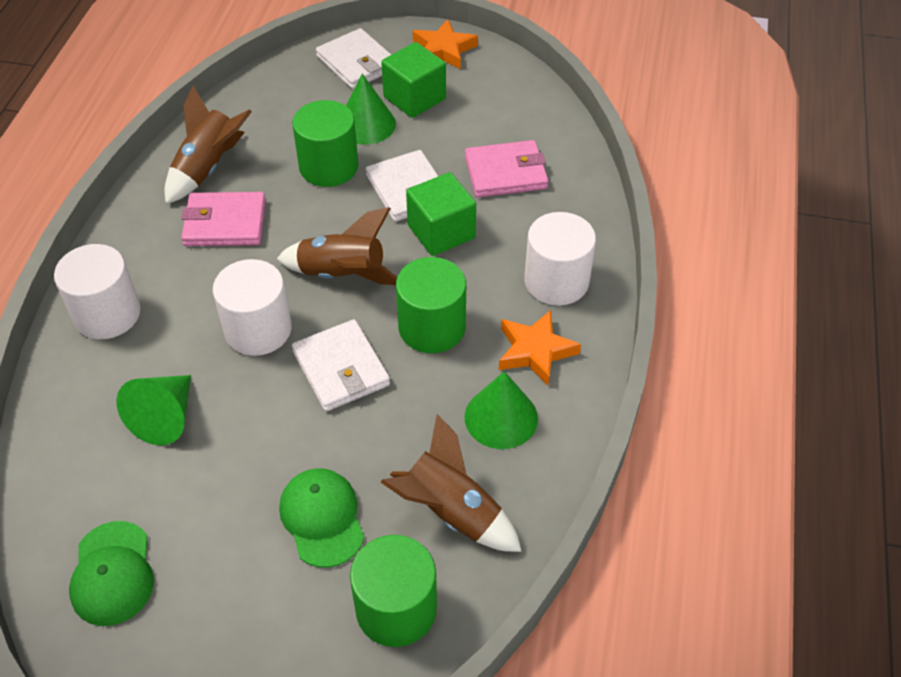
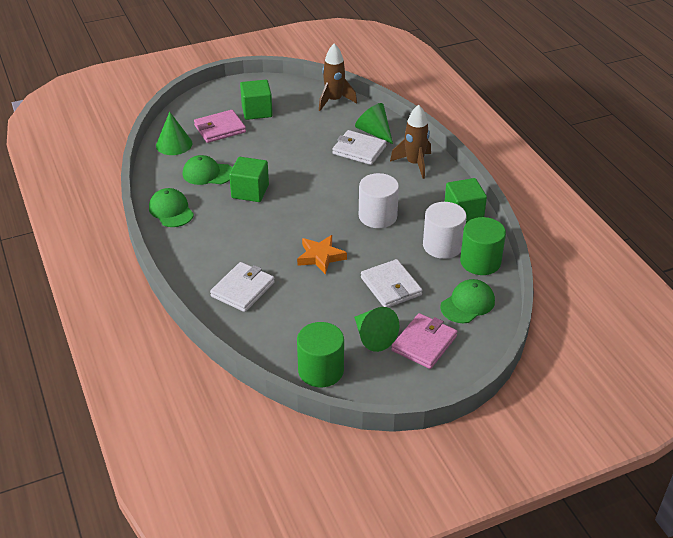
brown rocket: [164,86,252,204] [277,207,397,285] [380,414,522,552] = 3 -> [319,43,357,111] [390,105,431,179] = 2
green cap: [69,521,154,626] [279,468,364,568] = 2 -> [149,188,194,227] [183,155,232,185] [440,279,495,323] = 3
green cube: [381,42,446,118] [406,172,476,256] = 2 -> [229,157,269,202] [240,80,273,120] [444,178,487,223] = 3
green cylinder: [292,100,359,187] [350,535,437,647] [396,257,466,353] = 3 -> [297,322,344,388] [460,217,506,275] = 2
orange star: [412,19,478,69] [499,310,581,386] = 2 -> [297,235,347,275] = 1
white cylinder: [54,244,141,339] [213,259,292,356] [524,212,596,306] = 3 -> [359,173,399,228] [423,202,466,259] = 2

